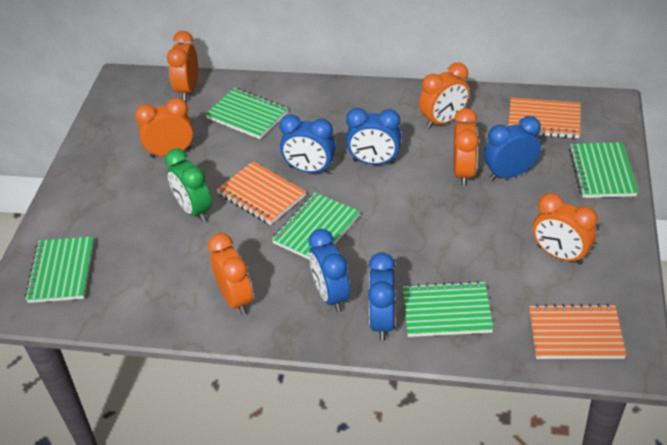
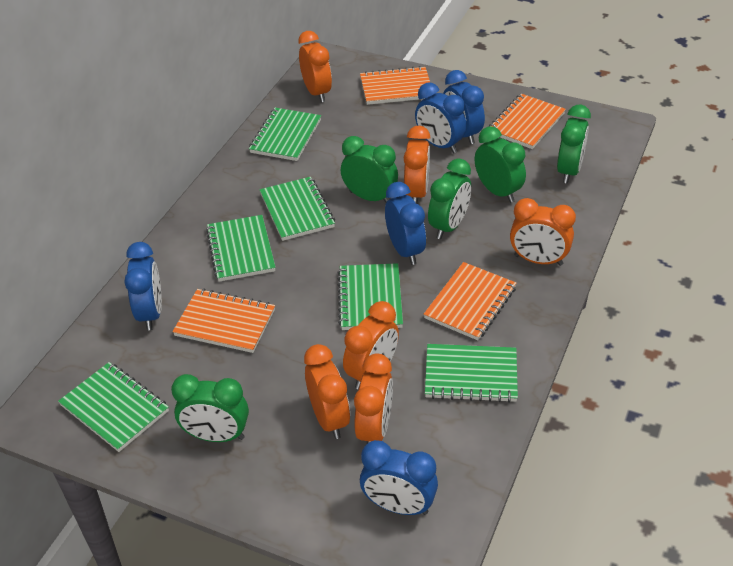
green clock: [165,148,212,222] = 1 -> [171,374,249,442] [341,136,398,202] [428,159,471,239] [475,126,526,203] [557,105,591,184] = 5
green notebook: [25,236,94,303] [205,88,288,139] [272,193,360,259] [403,281,494,337] [569,142,638,198] = 5 -> [58,362,169,452] [206,215,276,282] [249,108,321,161] [260,177,335,241] [337,263,403,330] [425,344,518,403] = 6
orange notebook: [217,161,306,225] [508,98,581,139] [529,304,626,359] = 3 -> [172,289,275,353] [360,66,430,105] [424,262,516,340] [489,94,566,149] = 4

